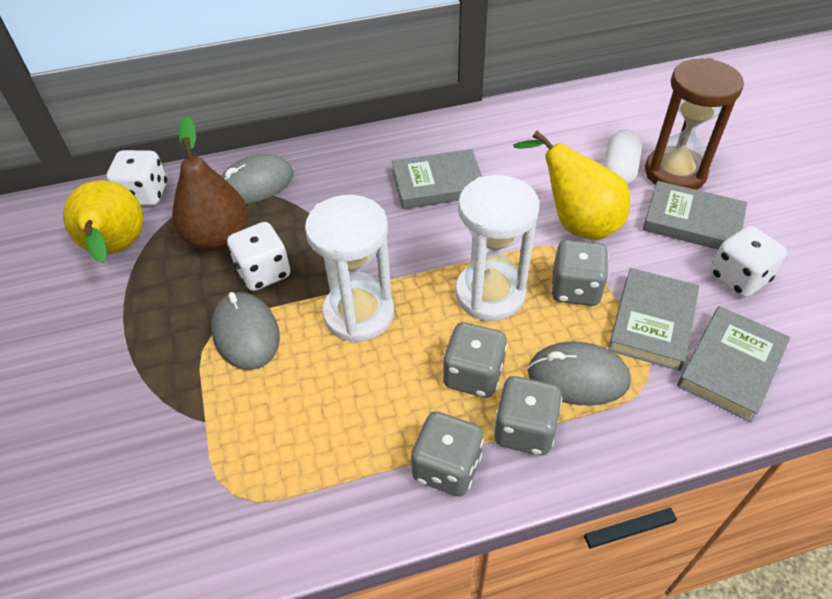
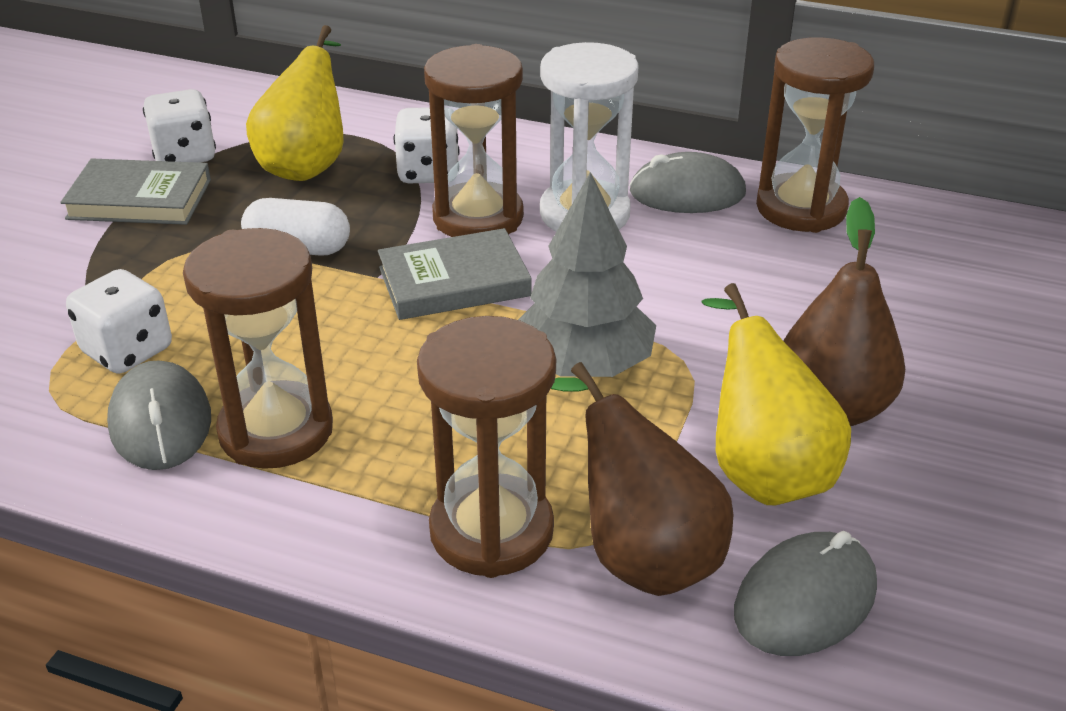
brown hourglass: [645,58,744,190] = 1 -> [183,228,333,469] [417,316,556,578] [424,44,524,237] [756,37,874,233] = 4
brown pear: [172,116,248,251] = 1 -> [551,362,733,596] [784,197,905,426] = 2
grey book: [392,149,483,209] [608,268,699,371] [643,181,747,250] [677,306,790,422] = 4 -> [60,158,211,225] [378,228,532,320] = 2
grey dice: [411,411,484,497] [442,322,508,398] [493,376,563,455] [551,240,609,306] = 4 -> none = 0
grey tree: none = 0 -> [518,172,656,377] = 1
white hourglass: [305,195,394,343] [455,175,540,321] = 2 -> [540,42,638,232] = 1

